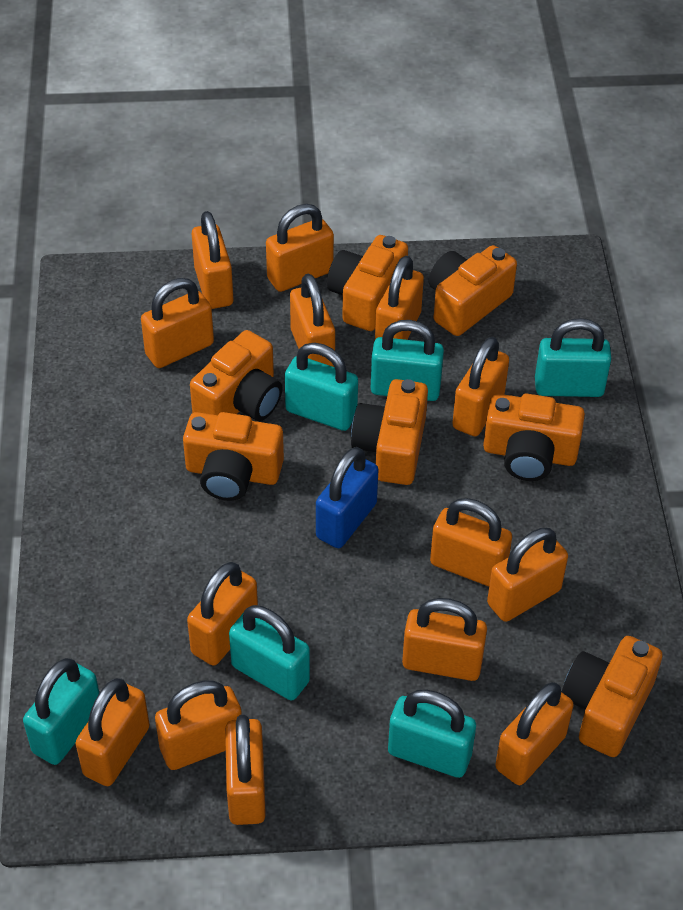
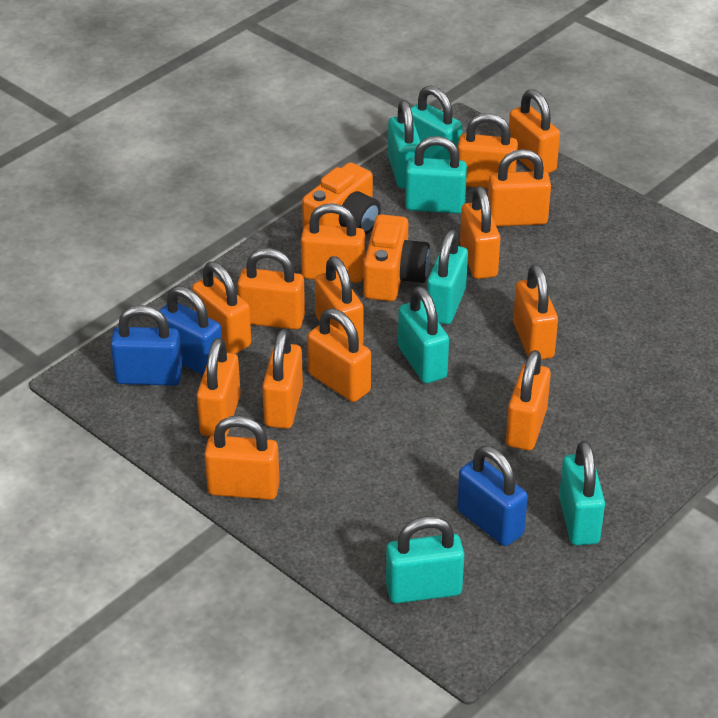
blue padlock: [316,447,378,548] = 1 -> [111,305,183,386] [157,286,222,375] [457,446,528,546] = 3
orange camera: [183,412,284,501] [190,330,282,421] [327,235,408,331] [351,379,428,485] [429,245,517,336] [483,394,585,481] [562,636,663,757] = 7 -> [302,162,381,235] [363,214,430,301] = 2
turquoise padlock: [23,658,99,765] [229,605,310,700] [285,343,358,431] [371,320,444,401] [388,690,476,778] [535,318,611,397] = 6 -> [386,516,464,603] [388,100,421,189] [398,286,449,383] [405,136,467,214] [411,85,463,160] [427,230,468,324] [559,441,605,545] = 7

